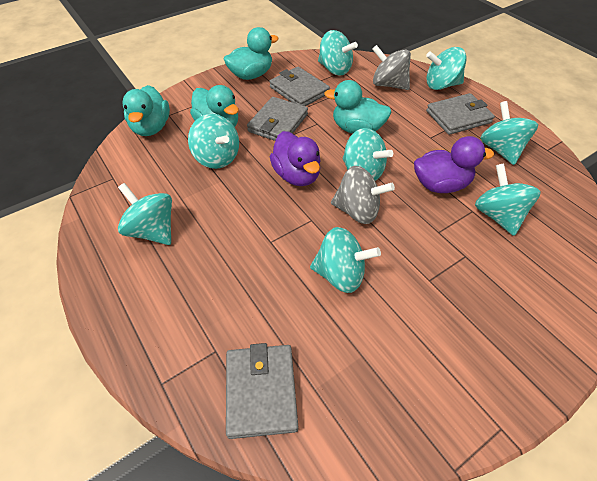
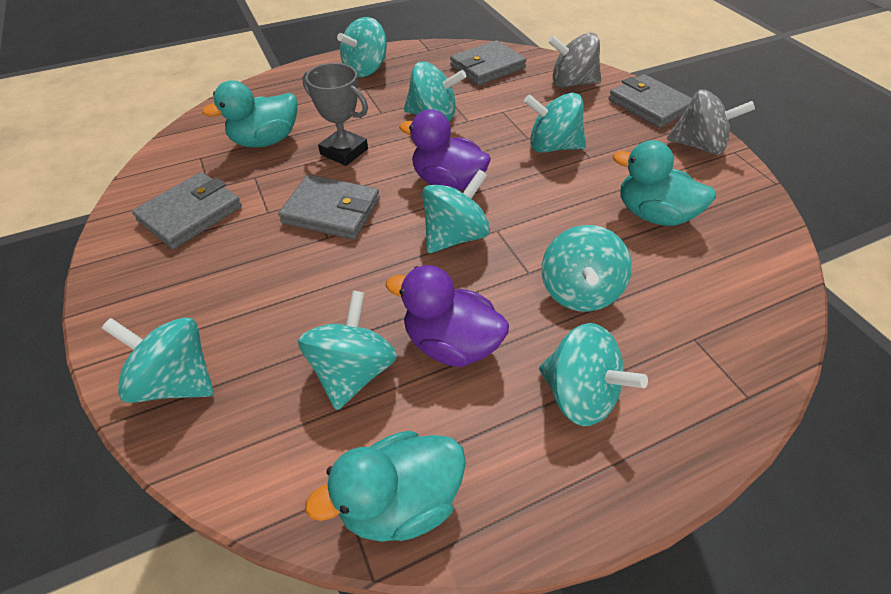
grey trophy: none = 0 -> [302,63,368,166] = 1
turquoise duck: [122,85,170,136] [190,85,239,127] [224,27,279,80] [324,80,392,134] = 4 -> [202,80,297,147] [305,431,466,542] [613,140,716,226] = 3

